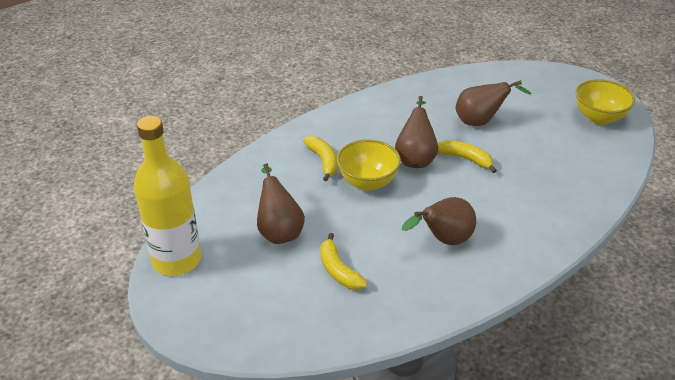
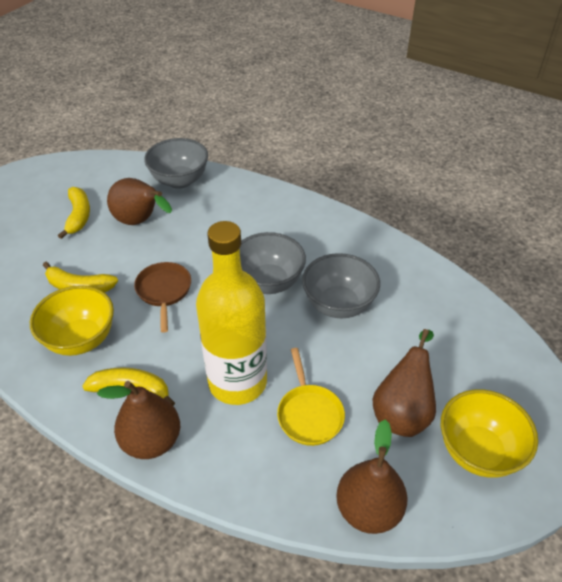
brown pan: none = 0 -> [134,262,191,333] = 1
grey bowl: none = 0 -> [144,138,208,189] [240,232,306,294] [302,253,380,318] = 3
yellow pan: none = 0 -> [277,348,345,446] = 1

